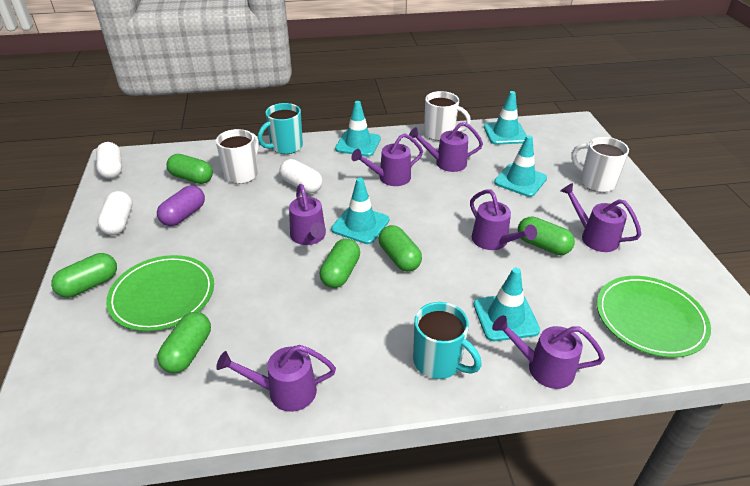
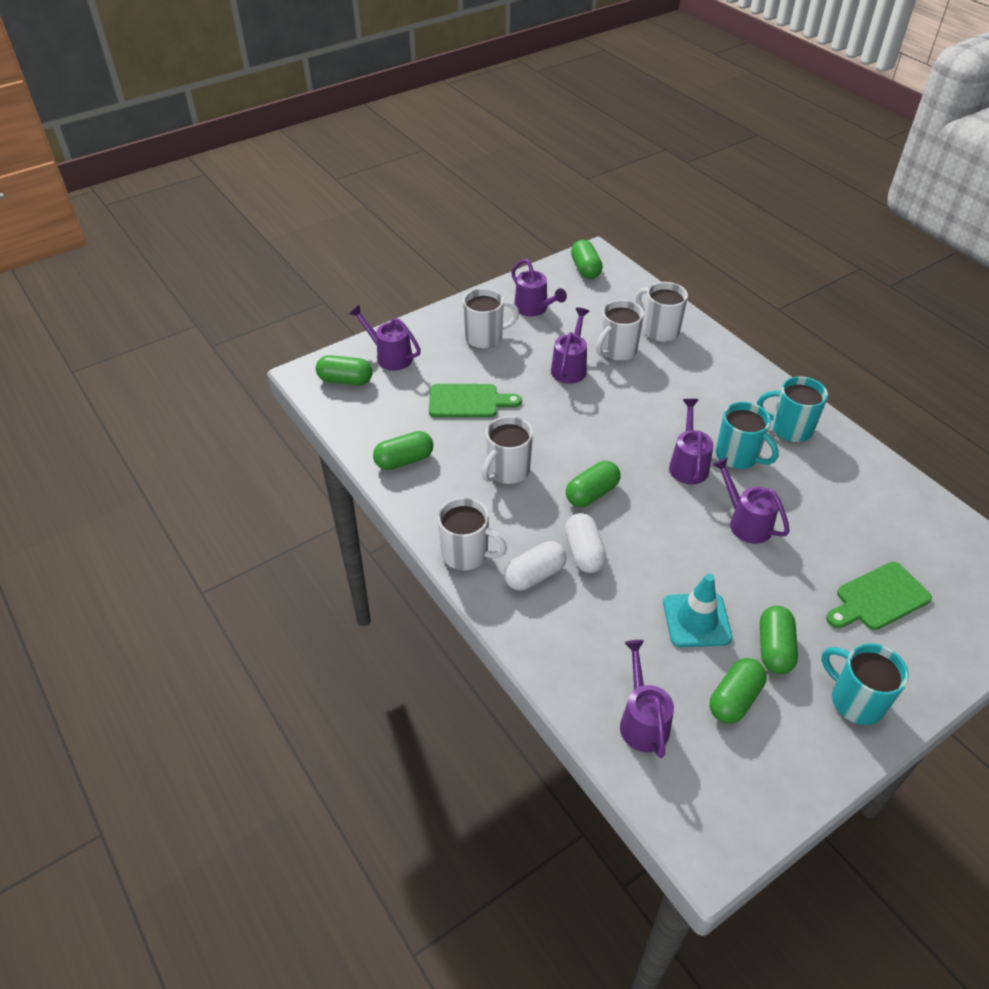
green cutting board: none = 0 -> [429,384,522,418] [826,562,932,630] = 2
green plate: [106,255,214,331] [597,276,711,358] = 2 -> none = 0
purple capsule: [157,185,205,226] = 1 -> none = 0
purple watering can: [216,345,336,412] [289,184,326,245] [351,133,423,186] [409,122,483,172] [470,189,537,250] [492,315,605,389] [561,183,641,252] = 7 -> [349,305,421,371] [511,259,567,316] [551,308,589,384] [620,640,674,758] [669,399,713,484] [712,457,790,544] = 6
turquoise mug: [258,103,303,154] [413,302,482,379] = 2 -> [716,402,779,469] [757,376,828,442] [821,643,909,725] = 3
turquoise traffic cone: [331,178,389,244] [335,101,381,157] [473,268,540,341] [484,91,527,145] [494,135,547,197] = 5 -> [663,574,732,647] = 1
white capsule: [96,142,122,179] [97,191,132,235] [280,159,322,193] = 3 -> [504,541,567,590] [565,513,607,573] = 2
white mug: [216,129,259,184] [424,91,471,141] [571,137,629,192] = 3 -> [437,497,507,570] [463,288,519,349] [481,416,533,484] [596,300,644,361] [636,282,688,342] = 5

